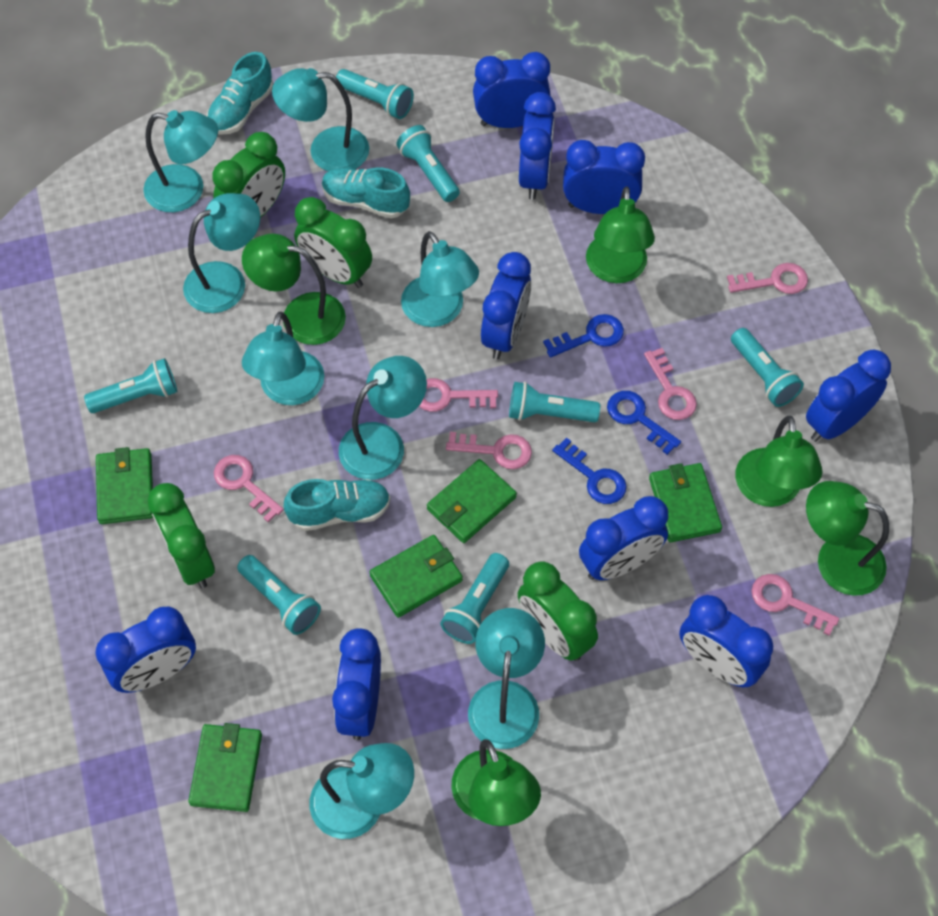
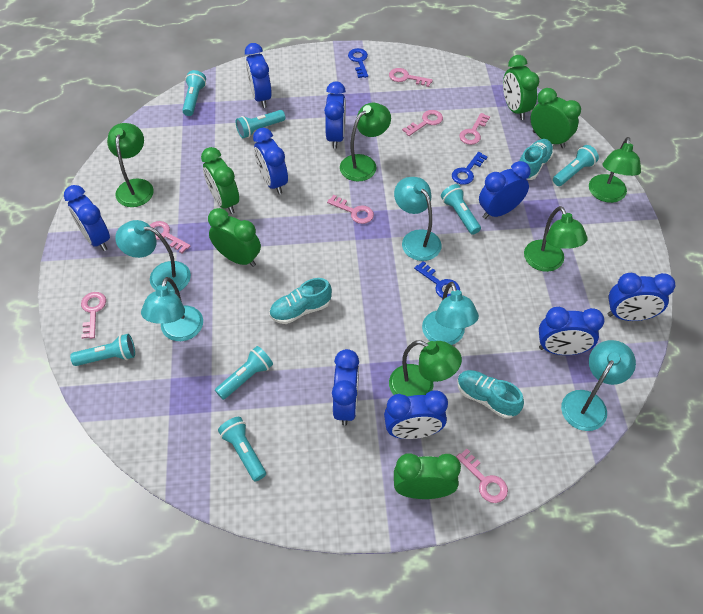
green clock: [147,483,215,588] [212,132,285,218] [294,197,372,288] [518,562,598,661] = 4 -> [201,147,239,214] [208,208,261,267] [394,453,461,499] [503,55,539,120] [530,88,581,148] = 5
green wallet: [96,447,153,524] [188,723,262,812] [370,535,463,618] [427,459,517,543] [649,463,722,542] = 5 -> none = 0
pink key: [214,455,284,522] [419,378,498,412] [446,432,532,469] [644,348,697,420] [727,263,808,294] [751,574,839,636] = 6 -> [81,292,106,339] [150,221,190,253] [327,195,374,224] [389,68,433,87] [402,110,443,136] [456,449,508,503] [459,113,490,145] = 7
turquoise lamp: [143,110,218,212] [183,193,260,313] [242,312,324,405] [272,68,369,171] [309,743,414,839] [339,356,427,480] [401,231,479,327] [468,608,545,749] = 8 -> [115,220,191,293] [141,277,203,341] [394,177,442,261] [422,282,479,345] [561,340,636,431] = 5

